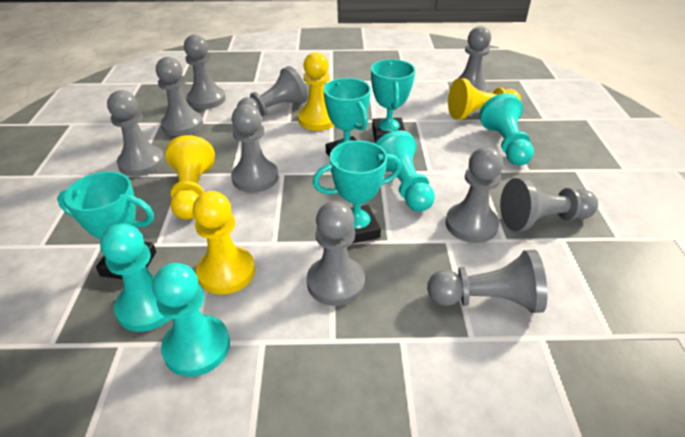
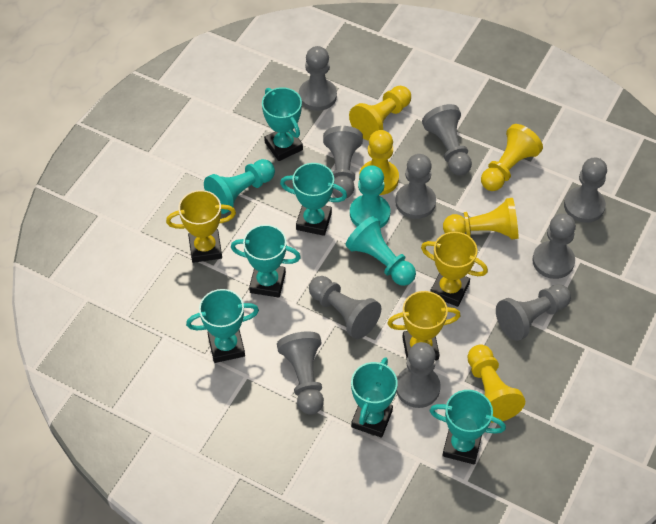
turquoise pawn: [100,223,170,332] [152,263,230,377] [375,130,435,212] [479,93,534,166] = 4 -> [204,159,275,214] [346,216,416,286] [350,165,390,228] = 3
turquoise trophy: [57,171,156,279] [313,140,402,243] [323,78,371,157] [371,59,415,143] = 4 -> [186,289,259,363] [231,225,301,298] [262,87,303,161] [280,163,347,236] [351,357,398,438] [430,390,506,464] = 6
yellow pawn: [165,135,215,220] [193,191,255,294] [298,52,334,131] [448,78,521,120] = 4 -> [349,86,411,141] [359,130,399,195] [443,198,519,240] [467,344,525,422] [481,124,543,191] = 5
yellow trophy: none = 0 -> [166,190,236,263] [387,291,460,361] [421,232,488,307] = 3

